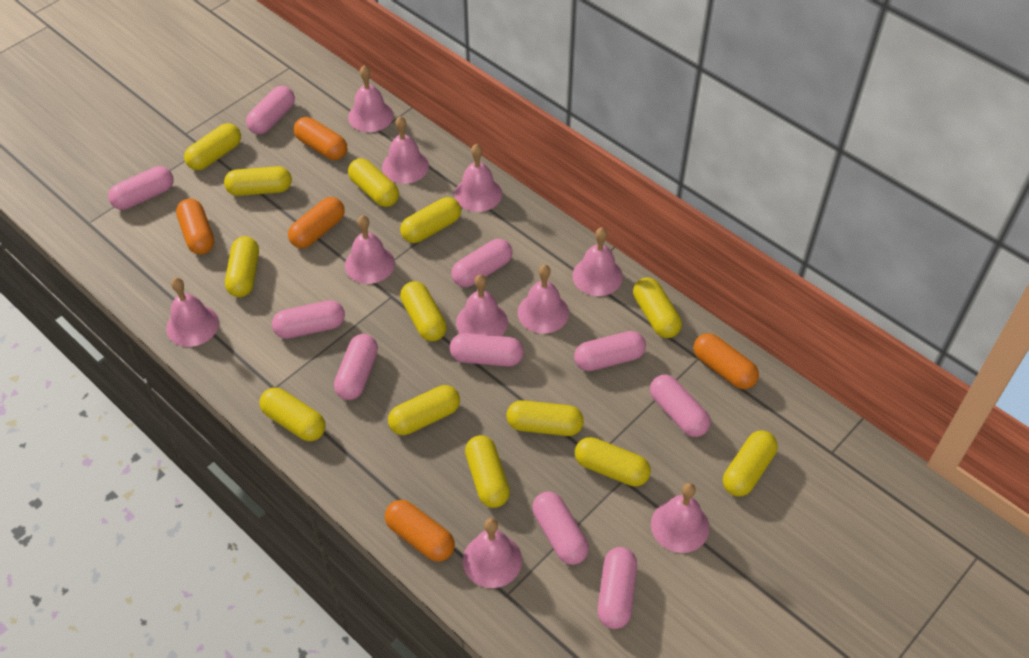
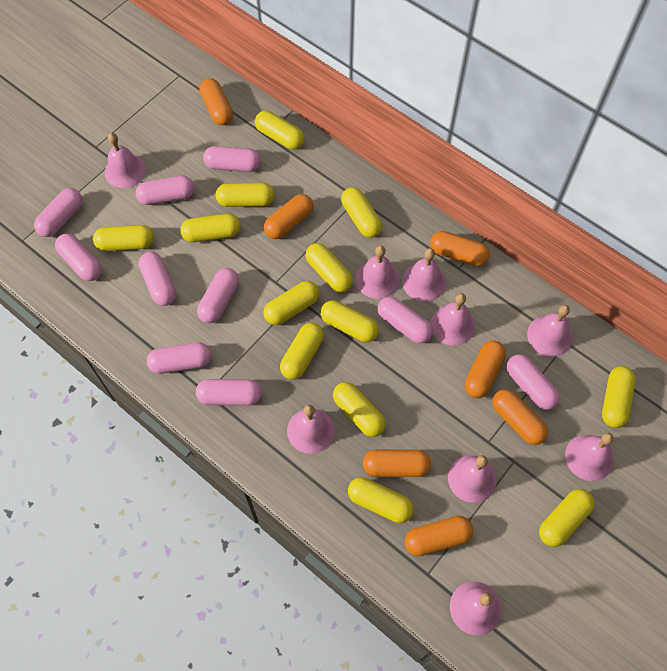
orange capsule: [176,199,214,254] [288,197,345,248] [294,117,347,160] [385,500,455,562] [694,333,759,389] = 5 -> [199,78,233,125] [264,194,313,239] [363,450,431,477] [404,516,473,556] [430,231,490,266] [465,340,506,398] [492,389,548,445] = 7
pink bell: [166,278,219,347] [345,215,395,284] [348,66,393,132] [382,116,429,184] [454,144,502,212] [456,275,508,336] [463,518,522,588] [518,265,569,334] [572,228,623,296] [651,483,709,553] = 10 -> [105,133,146,188] [287,405,335,454] [356,245,400,299] [402,248,446,302] [431,293,475,346] [448,455,497,503] [450,581,502,636] [527,305,573,357] [565,433,614,481] = 9

